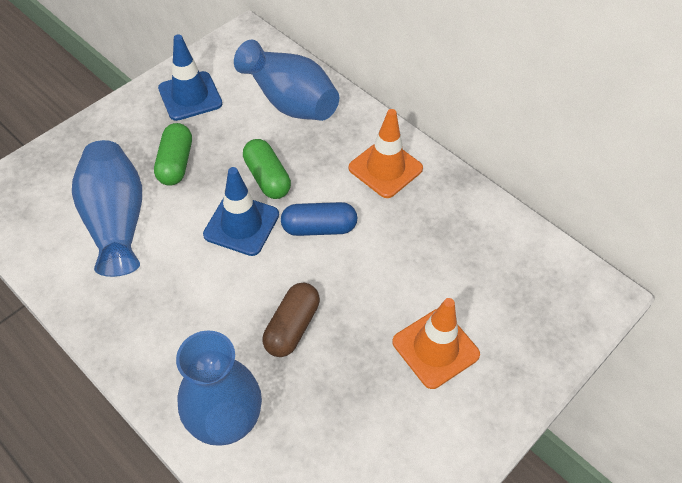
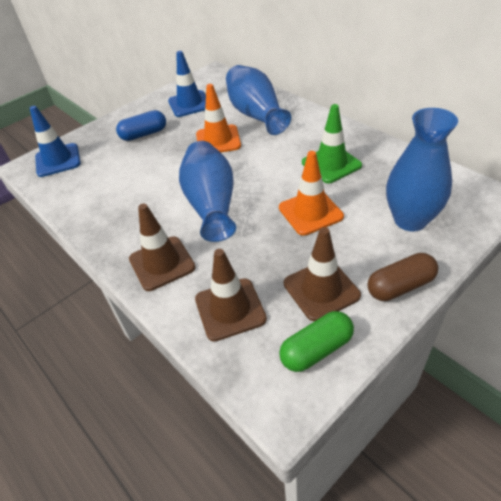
brown traffic cone: none = 0 -> [129,203,195,291] [195,249,267,342] [284,227,361,321] = 3
green capsule: [154,123,192,186] [243,139,291,199] = 2 -> [279,311,354,372] = 1
green traffic cone: none = 0 -> [302,104,362,183] = 1

